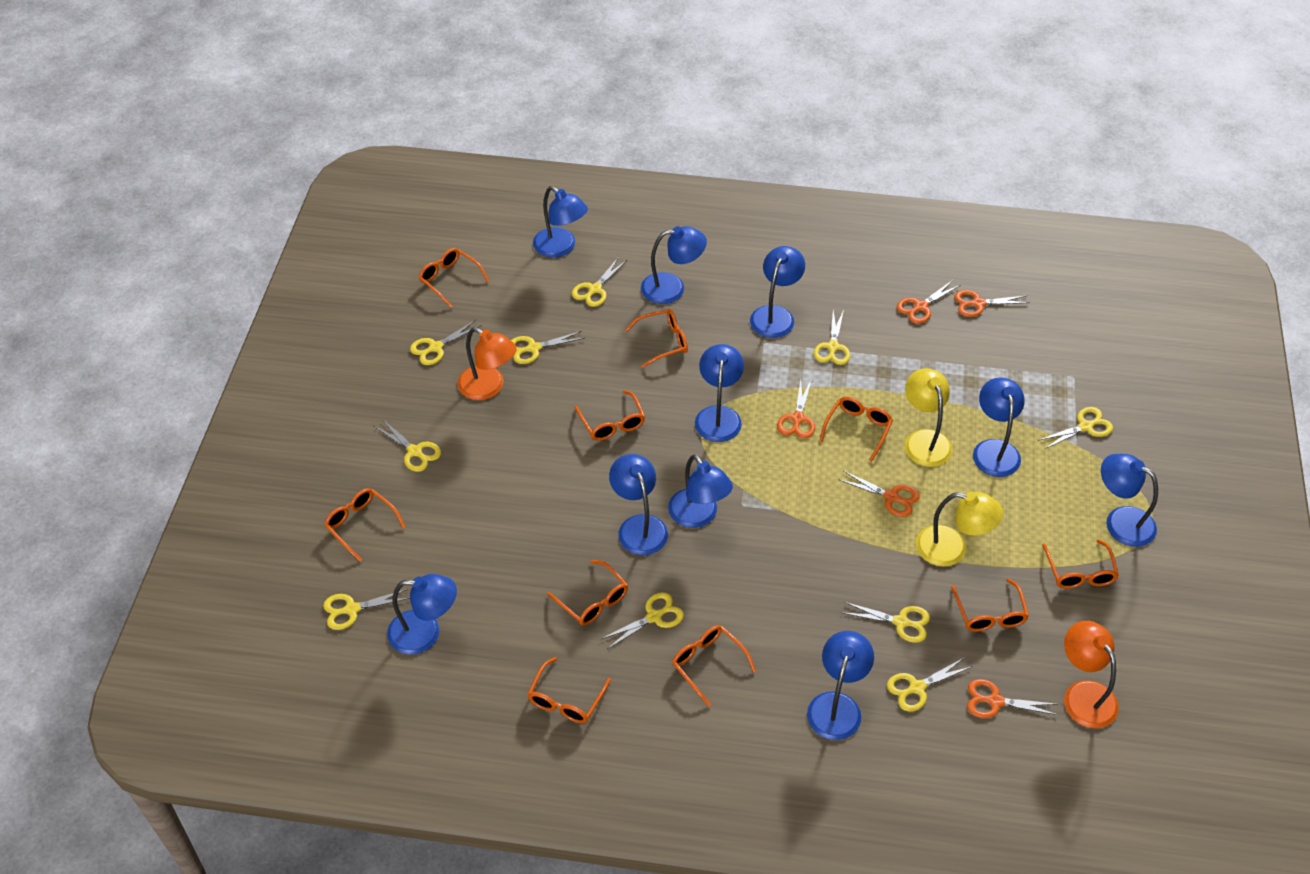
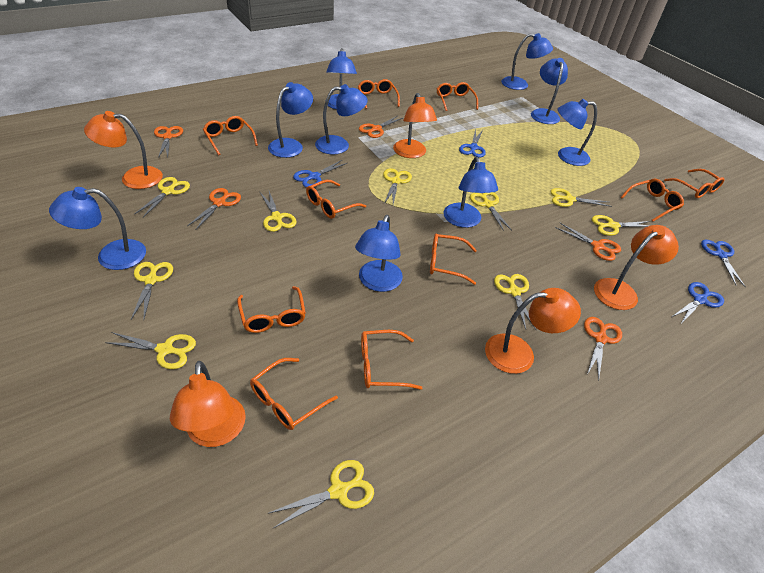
blue lamp: [387,574,457,655] [533,186,588,258] [609,454,668,555] [641,226,707,304] [668,454,733,528] [695,344,744,442] [750,246,805,338] [807,631,874,740] [973,377,1025,477] [1101,454,1158,547] = 10 -> [49,187,146,270] [268,82,313,158] [315,84,368,154] [326,48,357,109] [355,215,403,292] [443,157,498,228] [501,33,553,90] [531,58,568,124] [558,99,597,166] = 9
blue scissors: none = 0 -> [293,160,347,188] [459,128,486,158] [672,282,724,325] [701,240,745,287] = 4
orange lamp: [458,327,517,400] [1064,621,1119,728] = 2 -> [84,111,163,189] [170,361,246,447] [393,93,437,158] [485,288,581,374] [594,225,679,310] = 5
yellow lamp: [905,368,952,467] [916,492,1003,567] = 2 -> none = 0

